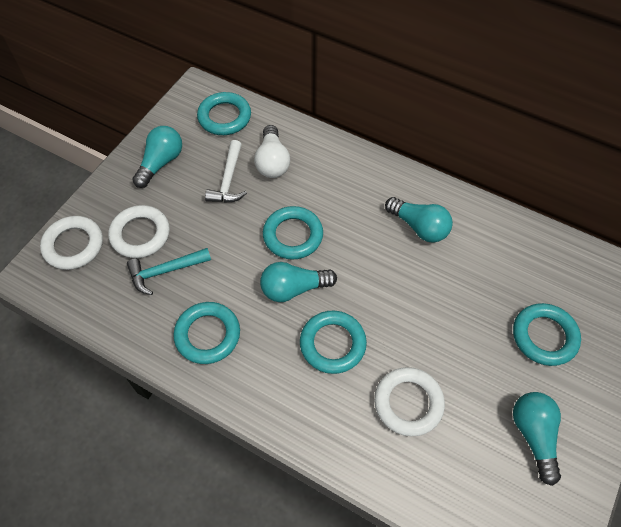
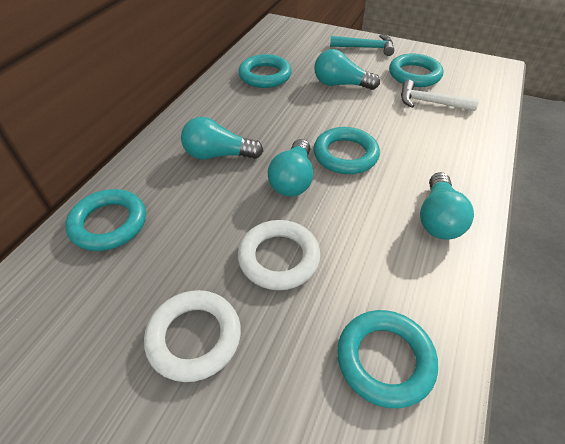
white light bulb: [254,125,290,178] = 1 -> none = 0
white ring: [40,216,103,270] [108,205,170,258] [374,367,445,436] = 3 -> [144,290,241,382] [238,220,320,290] = 2

